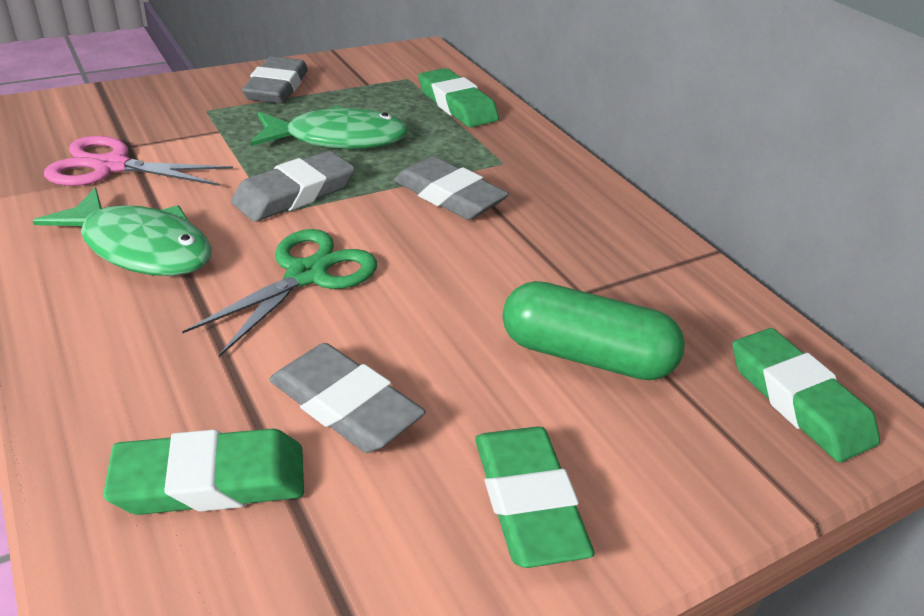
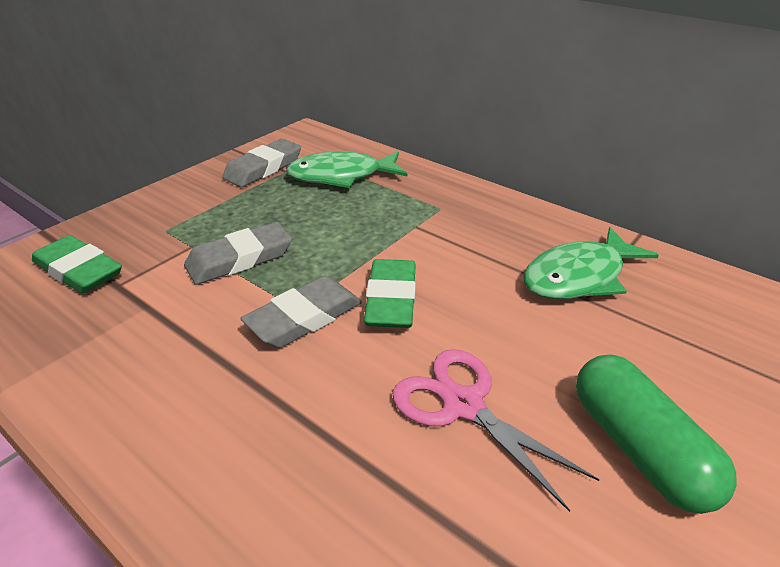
green eraser: [103,429,304,515] [418,68,499,127] [475,426,595,568] [732,328,880,463] = 4 -> [32,235,122,294] [364,259,416,328] = 2
green scissors: [182,229,377,357] = 1 -> none = 0
grey eraser: [231,151,355,222] [242,56,308,104] [269,343,426,453] [394,156,509,220] = 4 -> [184,222,292,285] [222,139,301,187] [240,276,362,348] = 3

